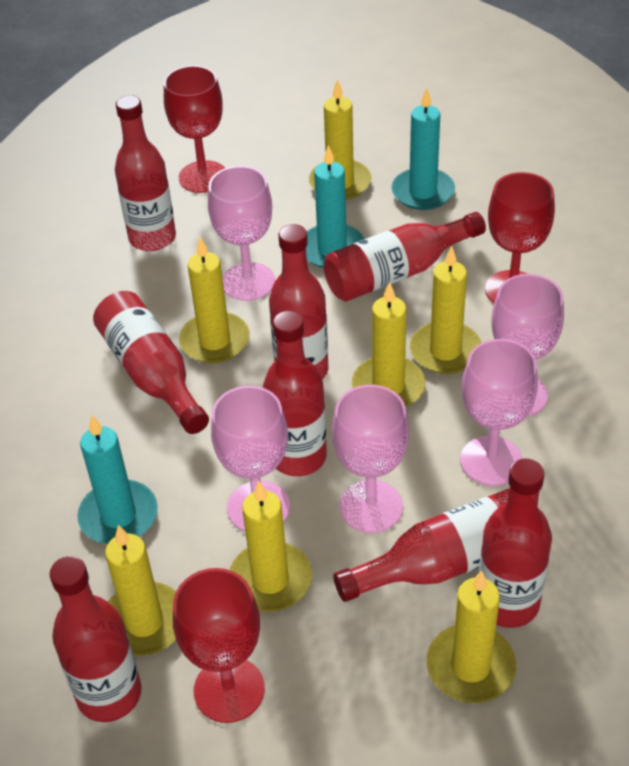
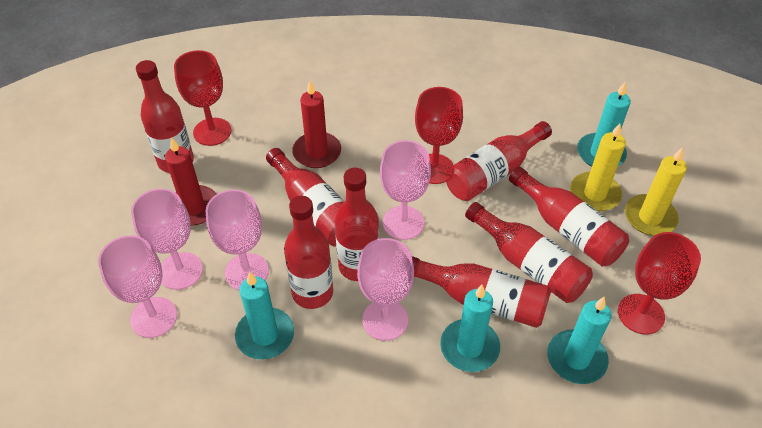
red candle: none = 0 -> [165,137,216,226] [292,81,341,168] = 2
turquoise candle: [77,415,158,544] [306,145,364,268] [391,88,455,210] = 3 -> [235,271,294,359] [440,285,500,372] [547,297,612,384] [577,82,631,166] = 4
yellow candle: [105,525,176,656] [179,237,249,364] [229,481,312,612] [309,79,372,200] [352,282,426,407] [410,246,481,374] [426,570,516,703] = 7 -> [570,123,626,211] [625,147,687,236] = 2

